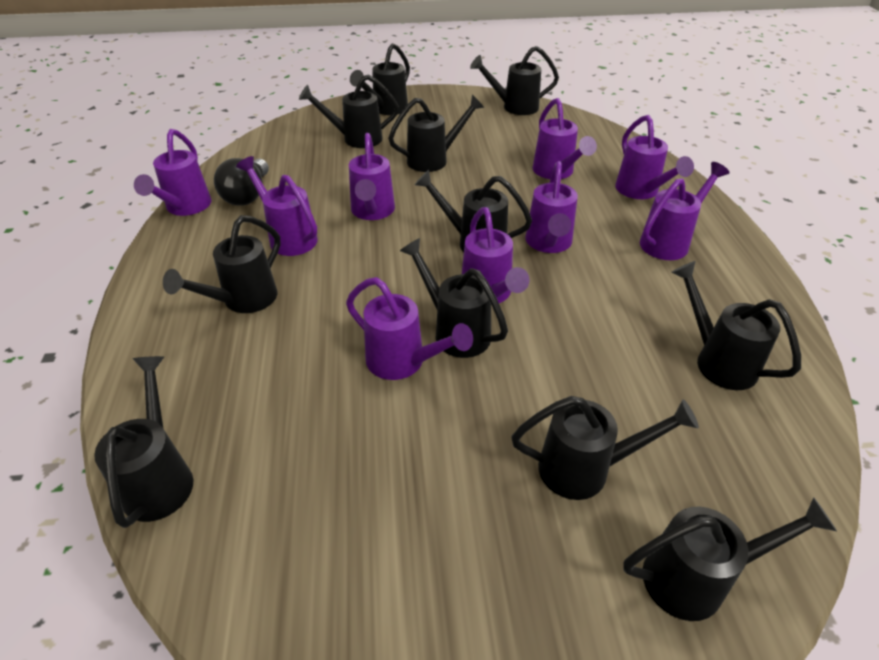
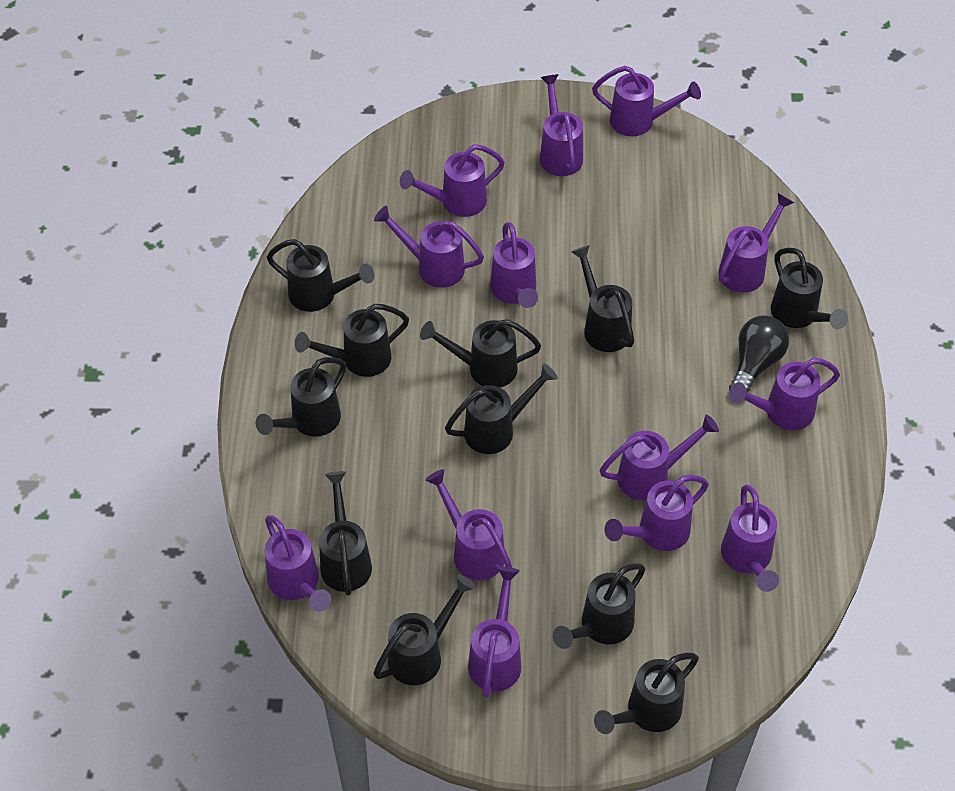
purple watering can: [134,129,211,216] [236,156,318,256] [346,277,473,380] [349,133,395,220] [462,207,529,303] [525,161,578,253] [533,98,597,179] [615,115,694,199] [640,162,729,260] = 9 -> [265,515,331,612] [374,206,484,288] [400,144,505,217] [425,469,512,580] [468,567,521,698] [490,222,538,308] [539,74,583,176] [592,66,701,136] [600,414,719,500] [605,475,709,551] [718,193,795,293] [721,484,779,592] [729,358,840,430] = 13

